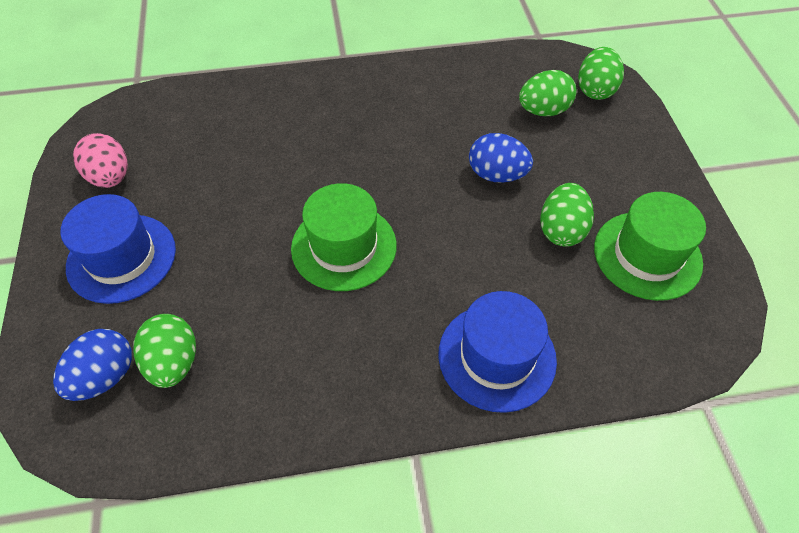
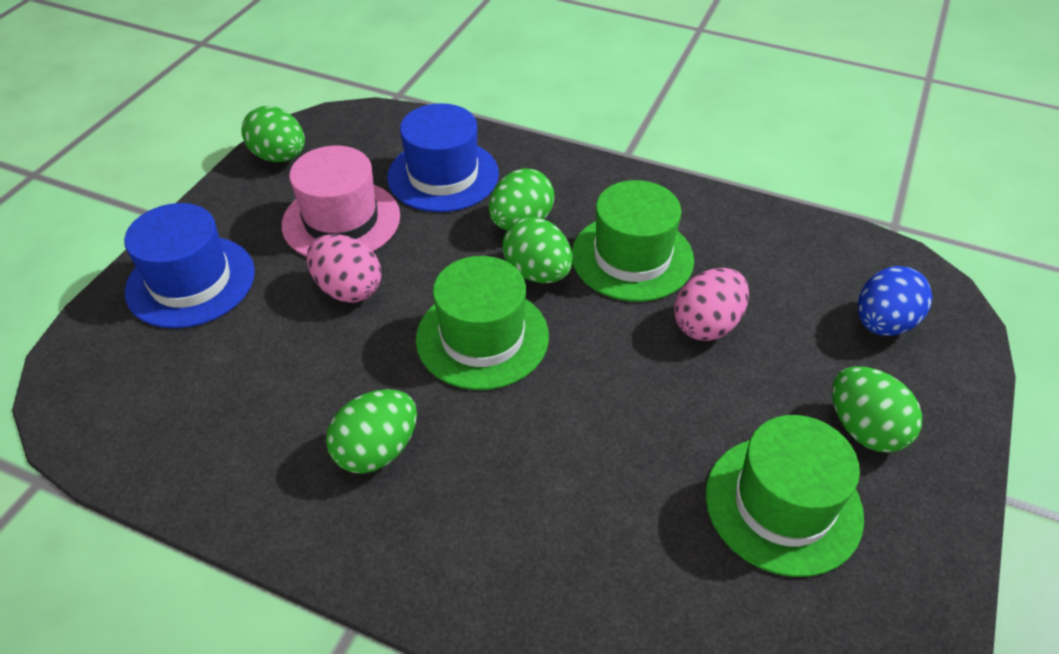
blue egg: [53,329,132,401] [469,133,533,183] = 2 -> [858,266,932,336] = 1
green egg: [133,314,196,388] [519,70,577,116] [540,183,594,247] [578,47,624,100] = 4 -> [241,106,305,162] [326,389,417,474] [489,169,555,230] [502,217,573,283] [832,366,922,453] = 5
green hat: [291,183,397,291] [594,192,706,301] = 2 -> [416,256,549,390] [572,180,694,302] [706,415,864,577] = 3
pink egg: [73,133,128,188] = 1 -> [307,234,381,303] [674,268,749,341] = 2
pink hat: none = 0 -> [282,146,400,257] = 1

